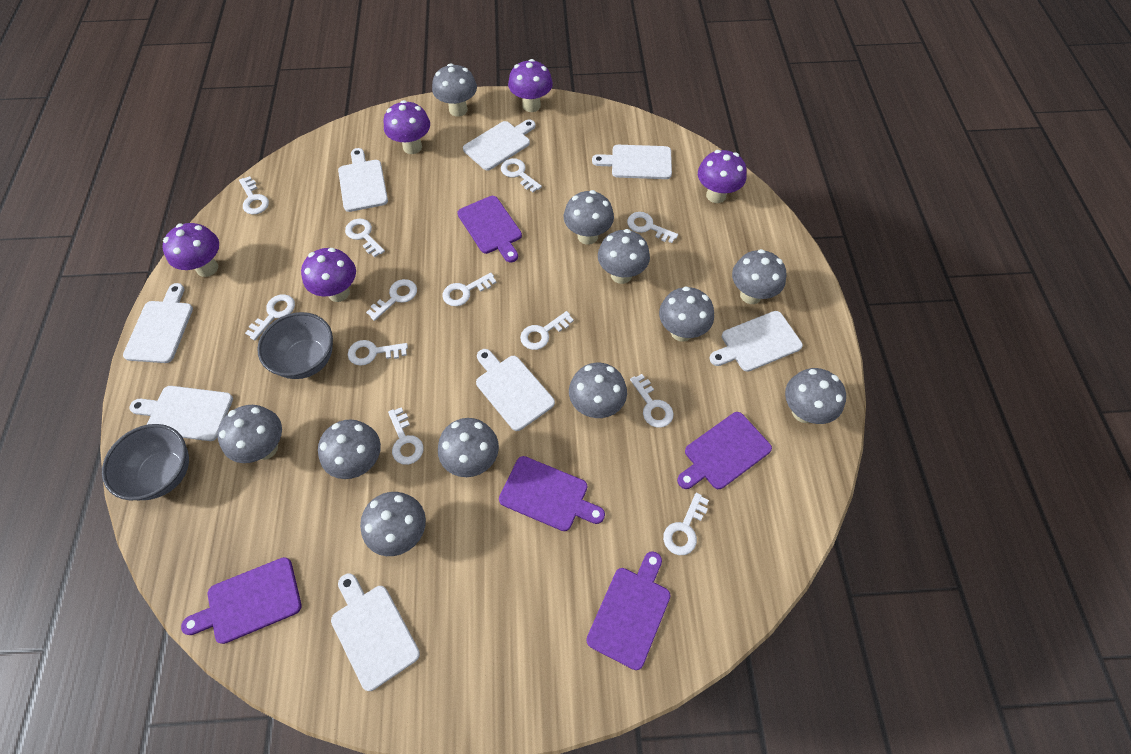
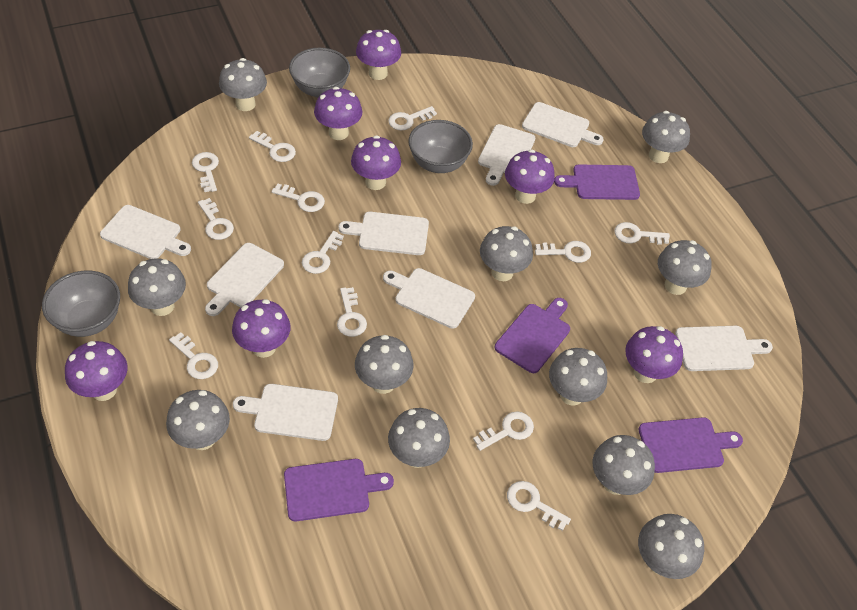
grey bowl: [102,424,189,500] [257,312,333,379] = 2 -> [42,271,120,337] [289,48,350,98] [408,120,473,173] = 3
purple cutting board: [181,557,301,644] [457,196,522,262] [499,456,605,531] [586,551,671,670] [677,412,772,489] = 5 -> [284,459,394,521] [495,298,570,373] [554,165,640,200] [639,417,743,473] = 4
purple mushroom: [162,223,219,277] [301,248,356,302] [383,100,430,154] [508,59,553,112] [698,150,747,203] = 5 -> [65,341,128,401] [232,299,291,358] [314,87,362,140] [351,135,401,190] [356,30,401,80] [505,149,555,204] [625,326,683,383] = 7

